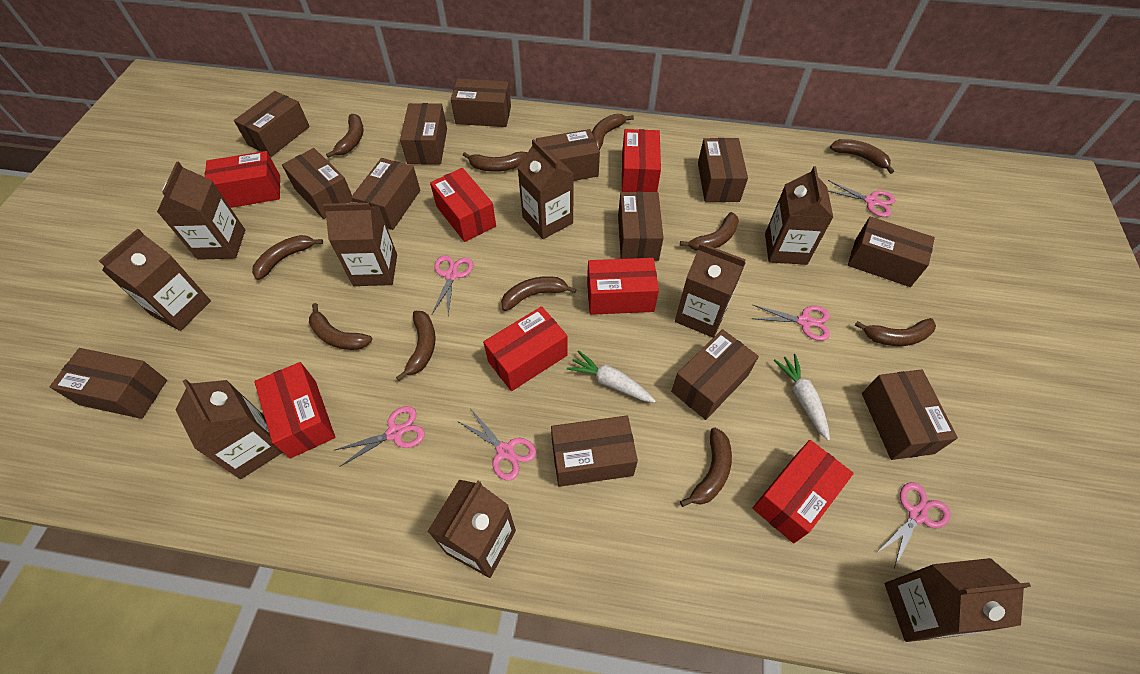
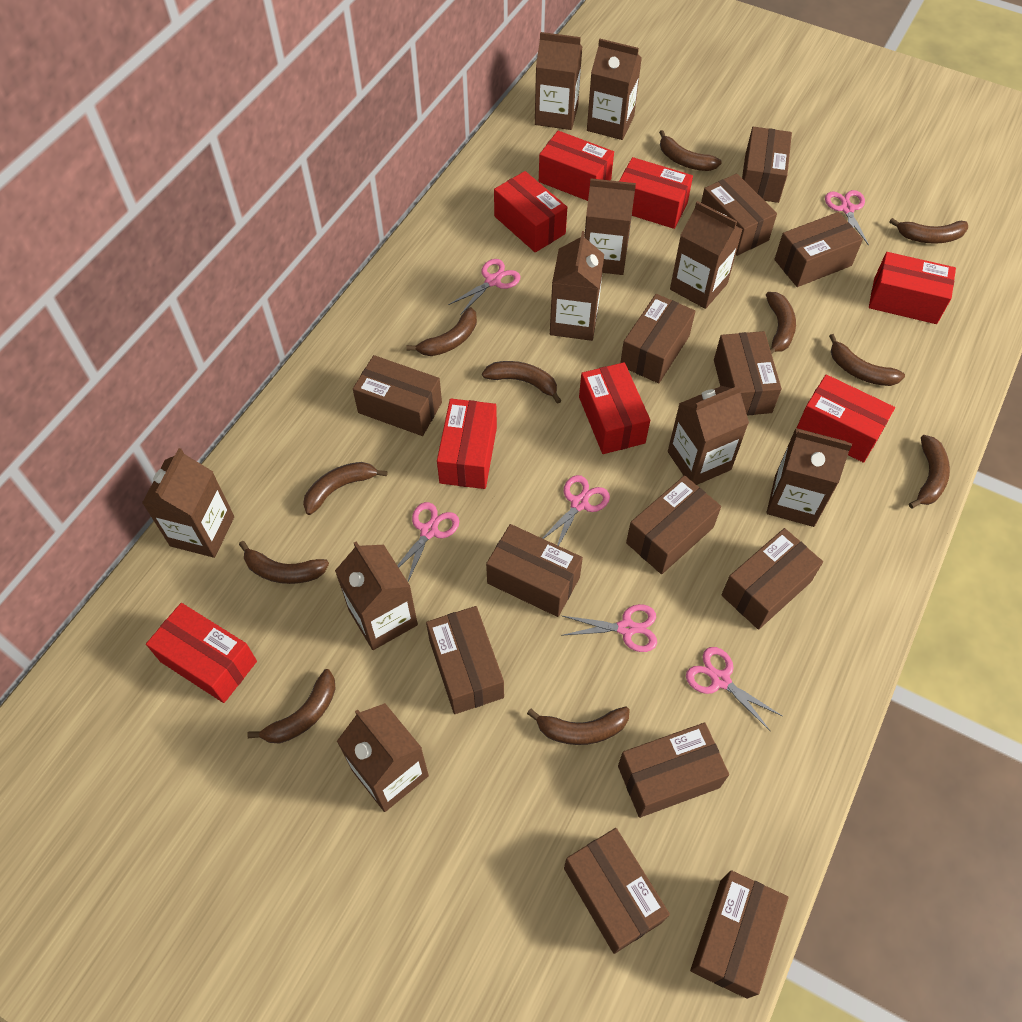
brown carton: [99,229,211,331] [157,162,245,260] [175,379,283,479] [323,203,397,286] [427,480,516,578] [517,139,574,239] [675,243,746,338] [765,166,834,265] [885,558,1031,642] = 9 -> [142,448,234,558] [335,541,418,650] [337,703,429,812] [535,32,582,130] [550,231,604,341] [584,179,636,275] [587,39,642,140] [668,385,749,485] [670,201,743,309] [766,428,852,527] = 10
red box: [205,151,280,208] [254,362,335,458] [430,168,496,242] [483,306,568,391] [587,258,659,315] [622,129,661,192] [752,440,854,543] = 7 -> [146,603,257,703] [437,399,497,489] [494,171,567,252] [539,131,614,201] [579,362,650,454] [619,157,693,229] [797,374,895,463] [869,252,956,324] = 8
white carrot: [567,350,656,403] [773,354,830,441] = 2 -> none = 0

